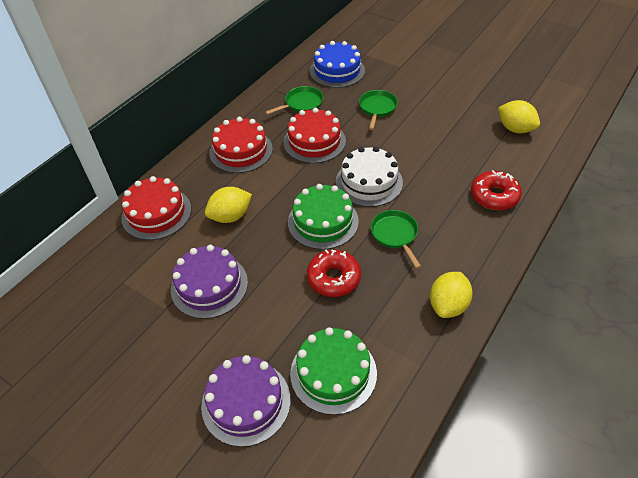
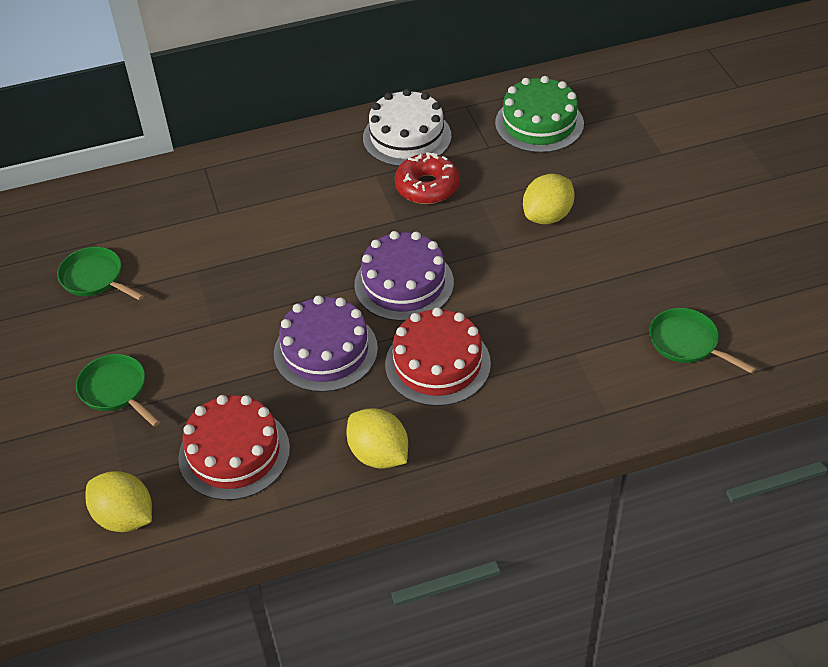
blue cake: [310,41,365,88] = 1 -> none = 0
green cake: [288,184,359,250] [290,327,377,415] = 2 -> [495,76,584,153] = 1
red cake: [121,176,191,240] [209,117,273,173] [283,108,346,163] = 3 -> [178,395,290,500] [385,307,491,406] = 2
red donut: [307,249,361,297] [471,170,522,210] = 2 -> [395,152,460,204] = 1

